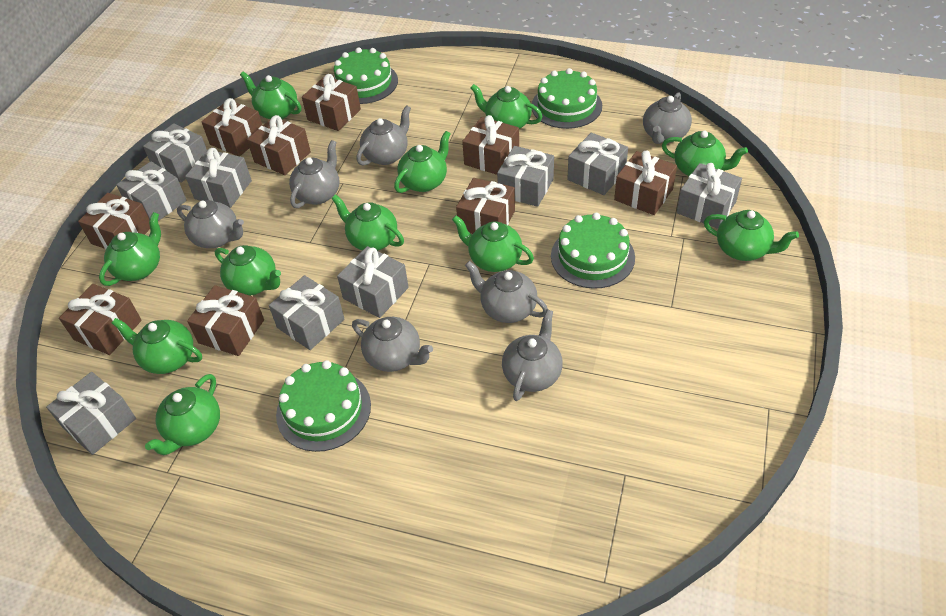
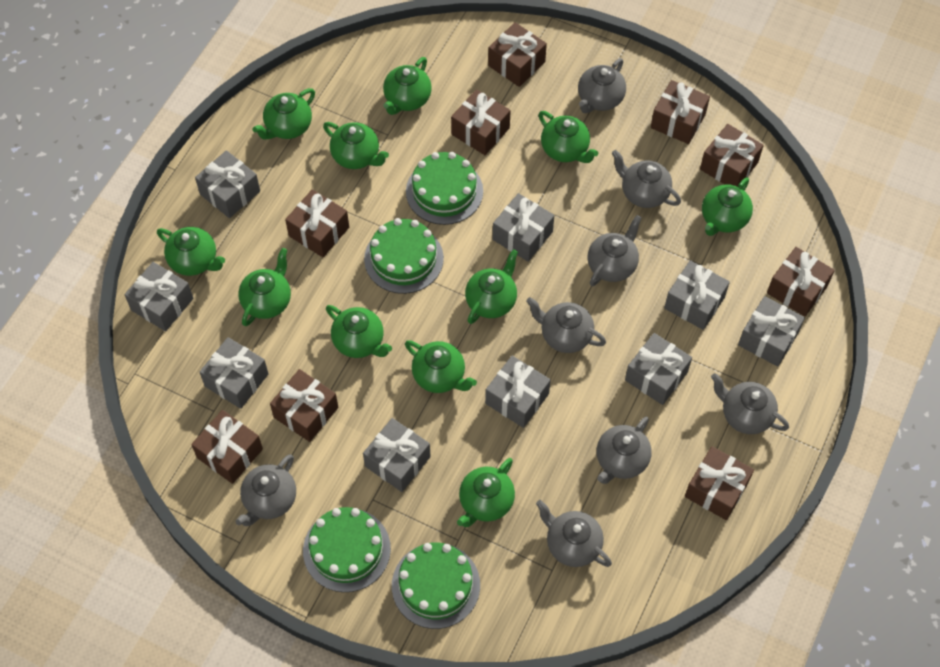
grey teapot: [177,200,244,248] [289,140,339,208] [352,317,433,372] [356,105,411,166] [465,261,548,323] [502,309,563,401] [643,92,692,144] = 7 -> [235,454,296,526] [526,297,606,353] [536,500,612,567] [578,58,626,113] [588,215,642,286] [597,417,651,484] [612,150,681,208] [711,373,789,434] = 8

